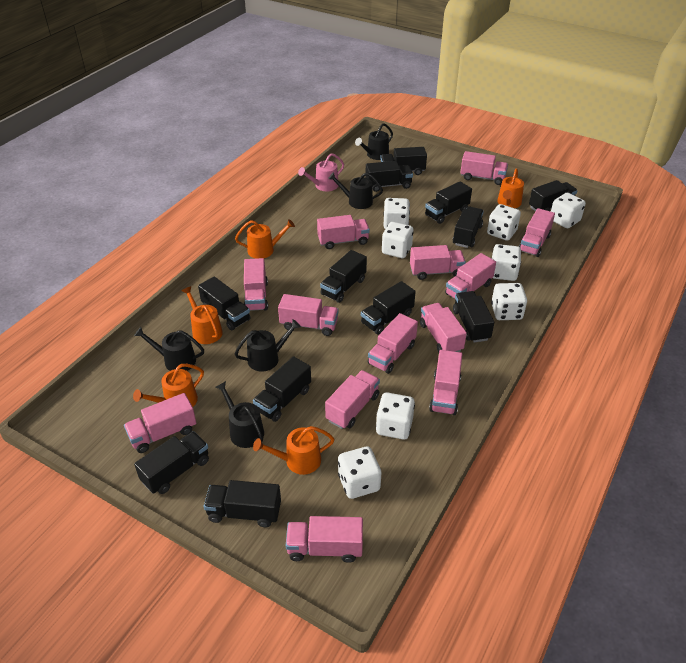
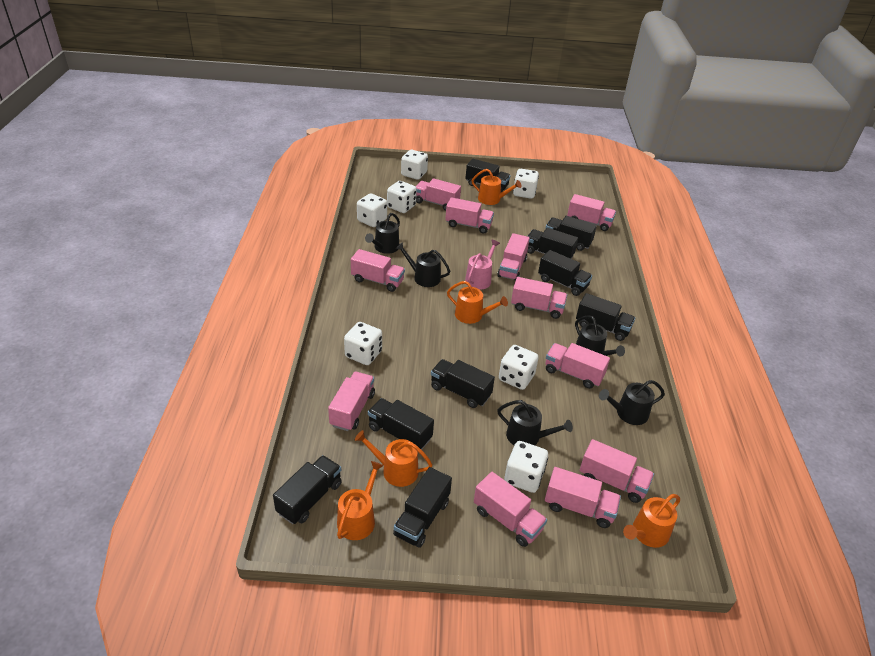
black truck: [134,431,209,494] [198,277,251,330] [204,480,281,527] [253,356,311,422] [320,250,367,303] [361,281,416,335] [365,161,413,192] [380,147,427,175] [425,181,472,224] [453,206,484,248] [453,291,494,342] [529,180,578,212] = 12 -> [273,455,342,524] [368,398,434,450] [393,467,452,548] [431,359,495,408] [465,159,511,192] [527,228,578,259] [538,250,592,296] [545,216,597,251] [576,293,635,341] = 9
pink truck: [124,393,196,453] [244,258,268,311] [278,294,339,336] [286,516,363,563] [317,215,370,249] [325,370,380,429] [368,313,418,374] [410,245,466,280] [420,303,467,352] [429,350,462,415] [445,253,496,299] [460,151,508,185] [519,208,555,257] = 13 -> [328,372,375,431] [351,249,405,292] [416,178,461,211] [445,197,494,233] [474,472,547,547] [497,233,530,281] [511,277,567,319] [545,343,610,389] [545,467,621,528] [567,194,616,231] [580,439,654,503] = 11
white dice: [338,446,381,499] [376,392,415,440] [382,222,414,258] [383,198,410,229] [487,204,521,241] [491,283,527,320] [492,244,521,281] [551,193,586,228] = 8 -> [344,322,382,365] [357,193,387,227] [387,181,417,213] [401,150,428,180] [499,345,539,390] [504,441,548,493] [513,169,539,199] = 7

